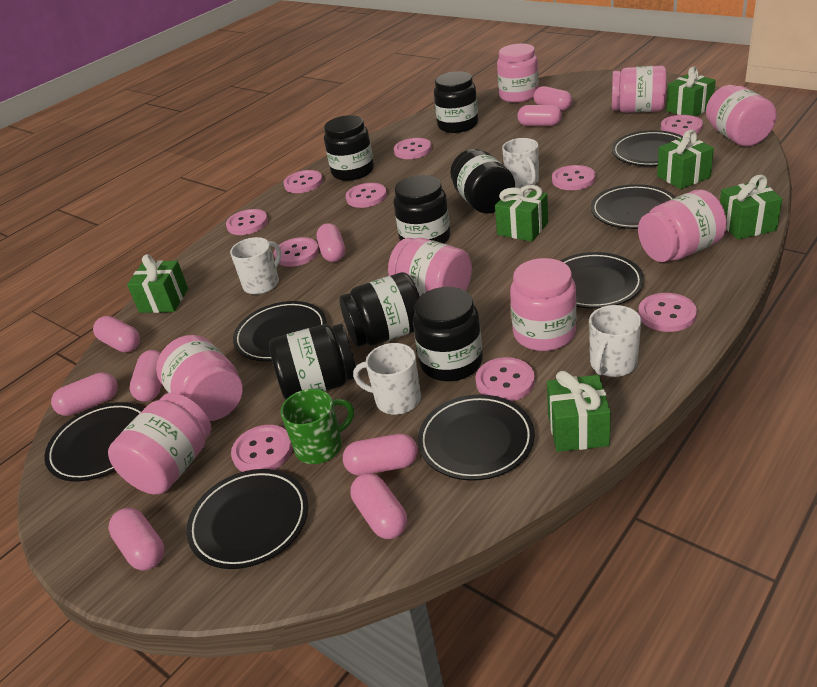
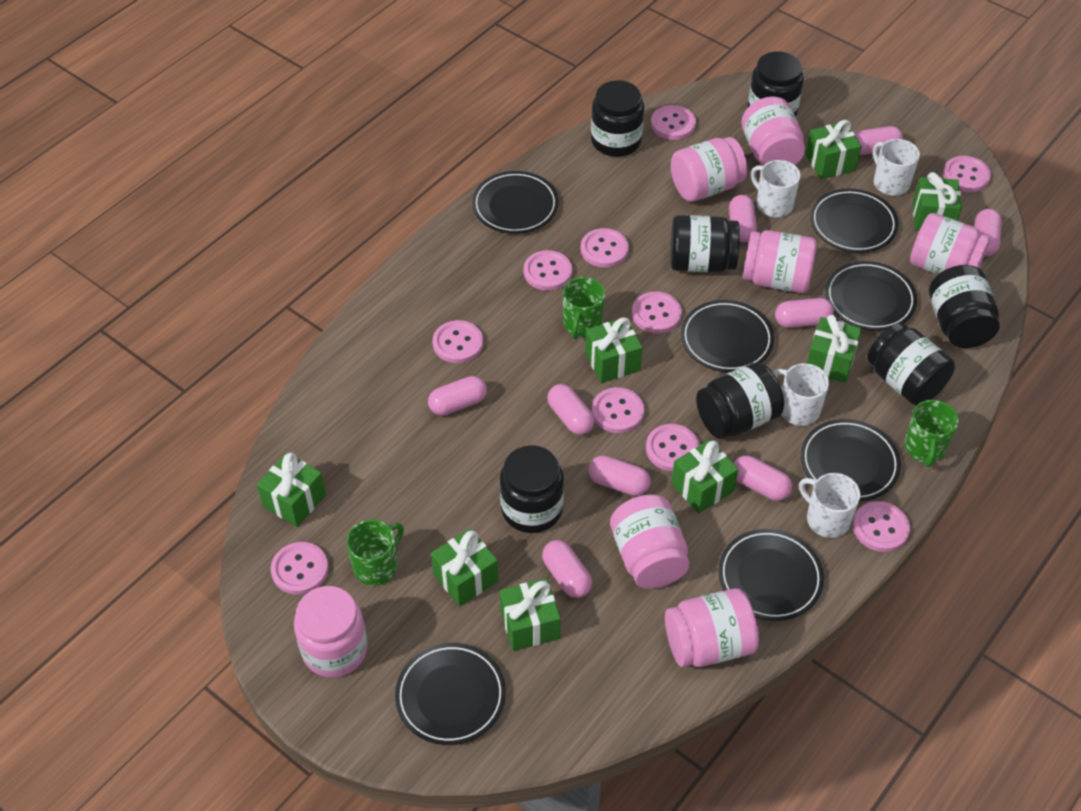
green gift: [127,254,188,313] [495,185,548,242] [547,371,611,452] [657,130,714,189] [666,67,716,116] [720,175,782,240] = 6 -> [257,452,326,527] [431,528,498,606] [500,578,561,651] [585,317,642,383] [671,440,738,513] [806,120,862,179] [807,315,862,383] [913,172,962,230] = 8
green mug: [281,389,354,464] = 1 -> [346,520,404,586] [563,277,605,339] [904,400,959,467] = 3
pink jar: [108,393,211,494] [156,335,243,421] [388,238,472,296] [497,44,539,103] [510,258,576,351] [612,66,667,113] [638,189,727,262] [706,85,777,146] = 8 -> [294,586,368,677] [610,494,690,589] [665,588,759,667] [671,137,747,202] [741,97,805,166] [743,230,817,293] [910,213,991,275] = 7

